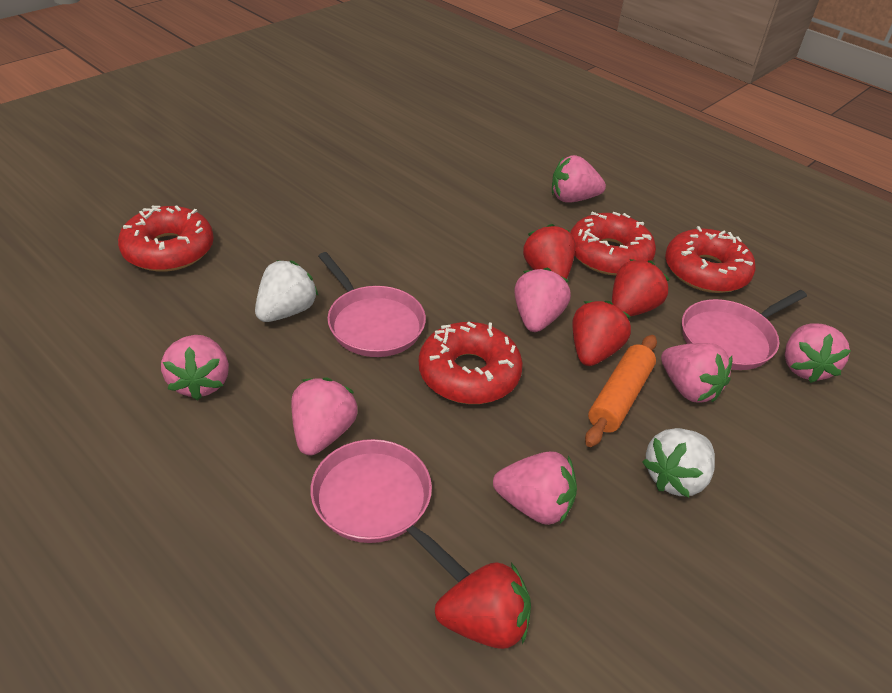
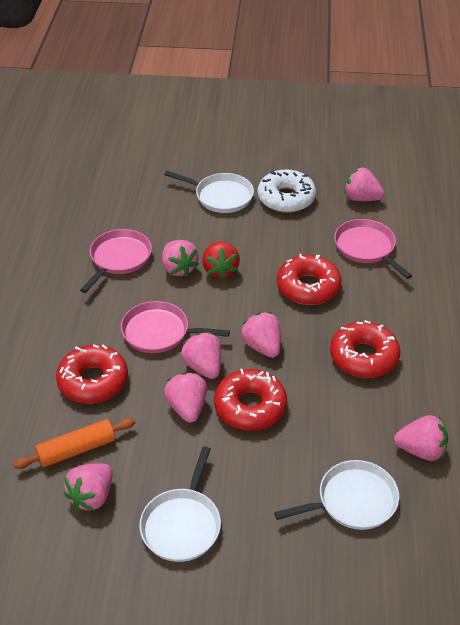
red strawberry: [435,562,531,649] [523,224,576,279] [572,301,631,366] [612,259,670,316] = 4 -> [202,241,240,279] = 1
white donut: none = 0 -> [258,169,316,213] = 1
white pan: none = 0 -> [139,447,221,562] [164,171,254,213] [274,460,399,530] = 3
white strawberry: [255,260,318,322] [642,428,715,497] = 2 -> none = 0

